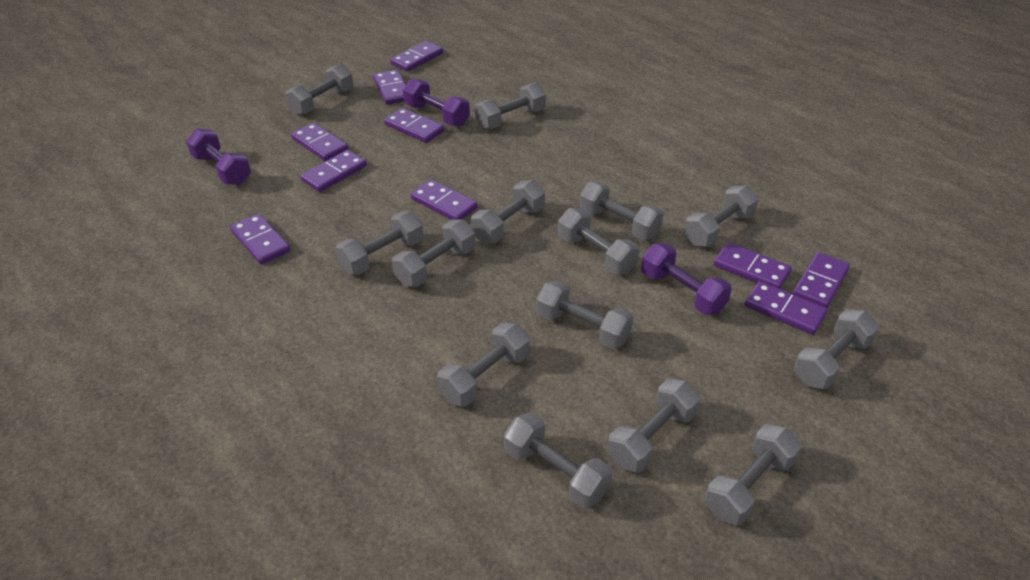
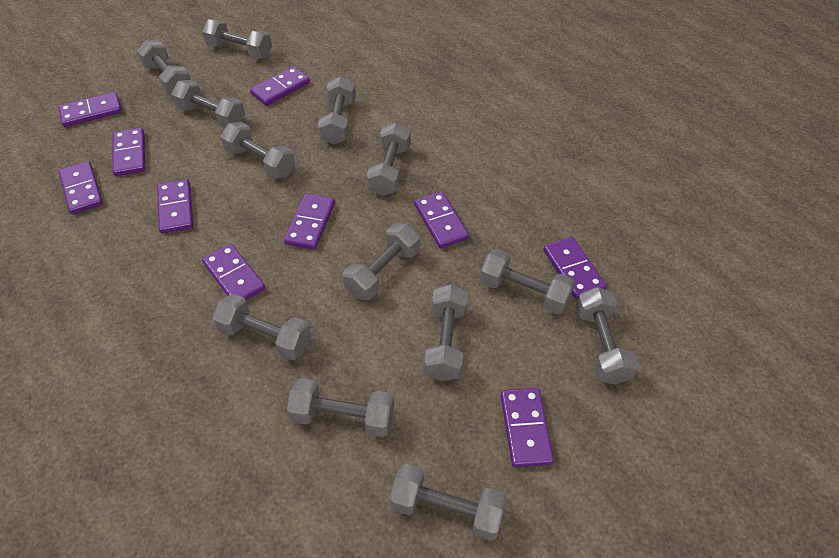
grey dumbbell: [285,64,353,116] [335,211,423,275] [392,219,475,287] [437,323,530,407] [471,180,545,243] [475,83,546,129] [504,413,612,509] [536,280,633,349] [558,208,640,275] [579,182,664,240] [607,378,700,473] [684,185,758,247] [705,424,801,525] [794,309,879,389] = 14 -> [137,39,190,94] [171,80,245,128] [202,19,272,59] [212,294,311,361] [221,122,295,179] [287,378,394,438] [318,76,356,145] [343,223,420,300] [367,122,411,196] [390,464,506,541] [425,284,468,381] [480,249,575,314] [576,287,639,385] = 13
purple dumbbell: [186,128,251,185] [403,78,470,127] [641,244,732,315] = 3 -> none = 0

